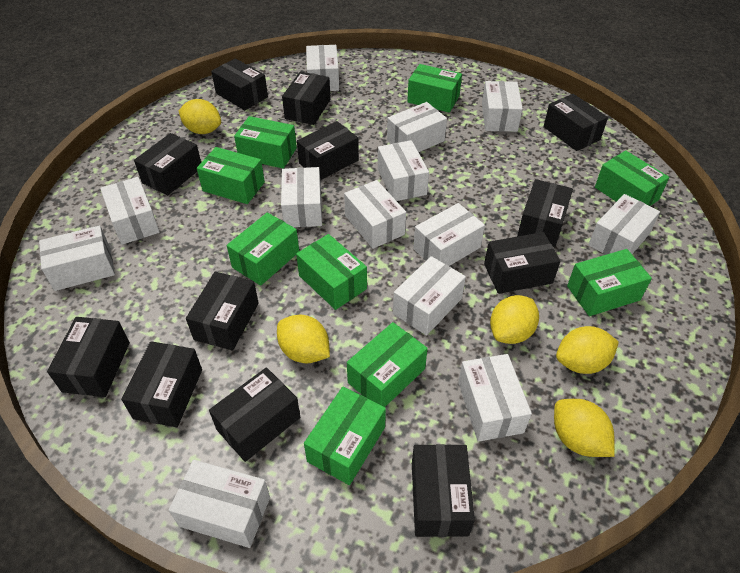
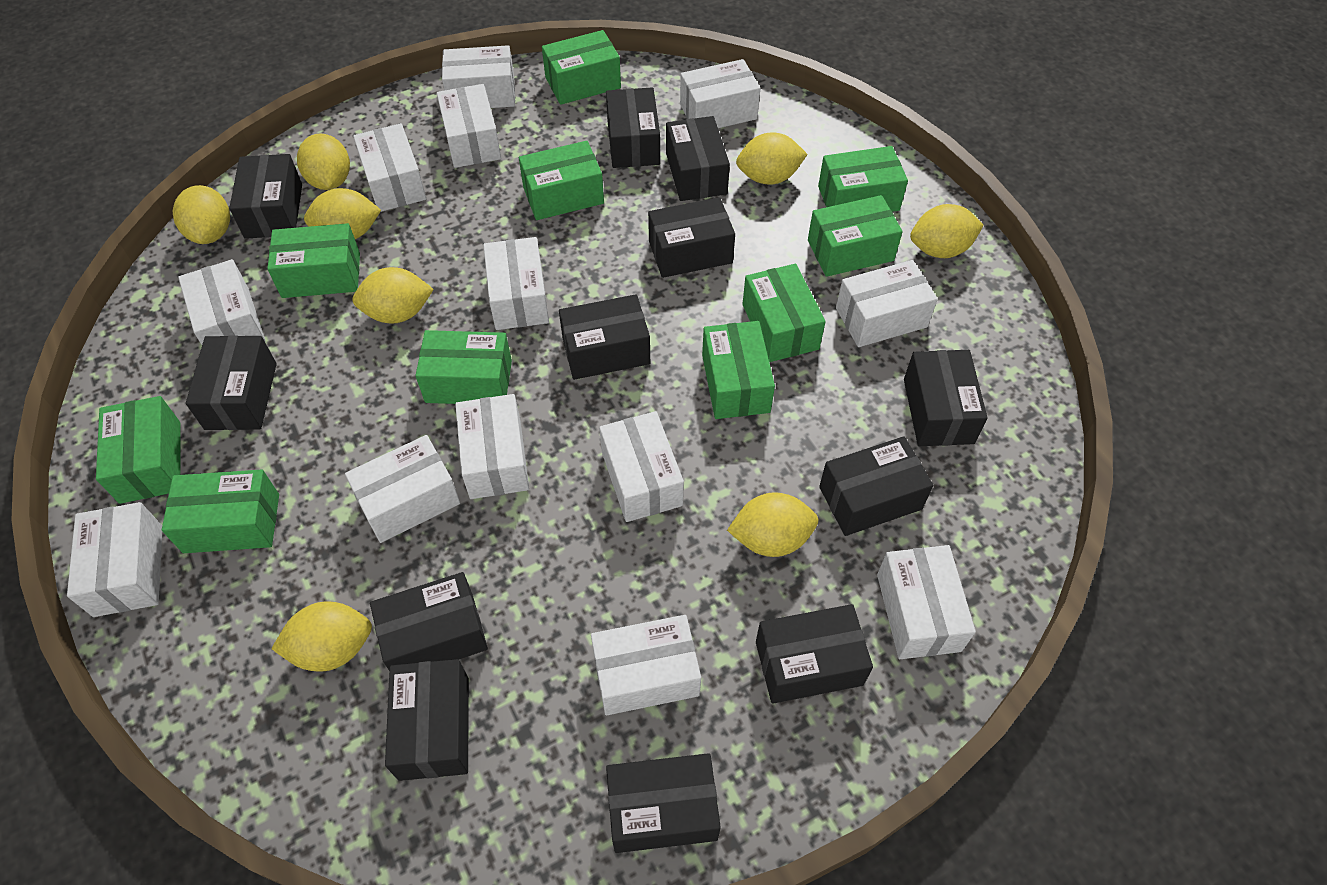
green box: [197,147,265,204] [227,213,299,286] [234,116,297,169] [296,234,367,310] [304,387,386,485] [347,322,428,407] [407,64,462,113] [567,249,652,316] [595,150,669,206] = 9 -> [96,396,181,504] [162,470,279,553] [267,223,360,298] [415,330,512,404] [519,141,604,220] [542,30,621,105] [702,321,775,419] [743,264,825,362] [808,195,903,277] [818,146,908,212] = 10
yellow lemon: [179,99,221,134] [277,315,330,363] [490,295,539,344] [554,399,615,457] [556,326,619,374] = 5 -> [173,185,230,244] [271,601,372,672] [297,133,350,190] [304,188,381,239] [353,267,434,324] [727,492,818,557] [736,133,808,185] [910,204,984,258] = 8

